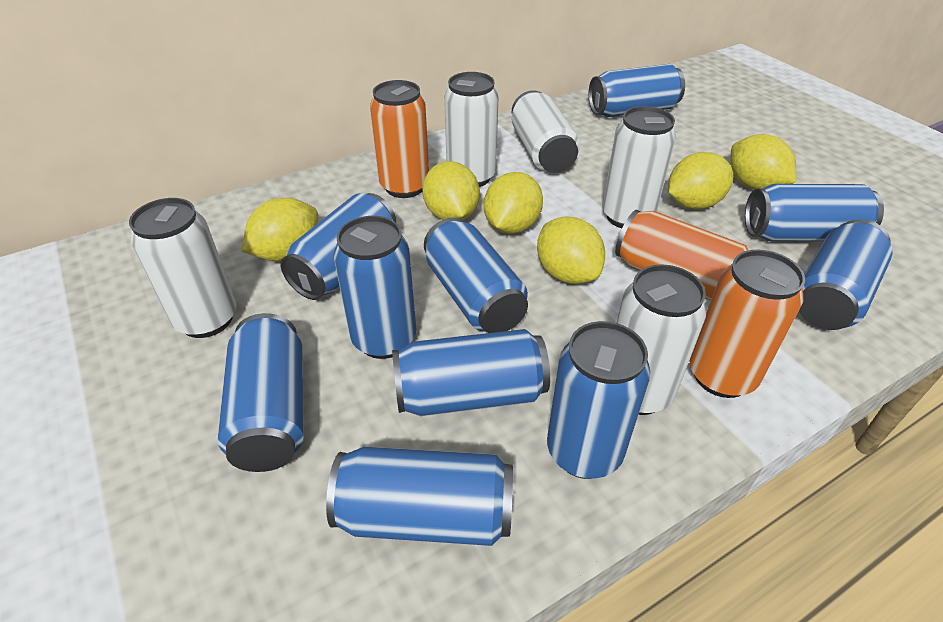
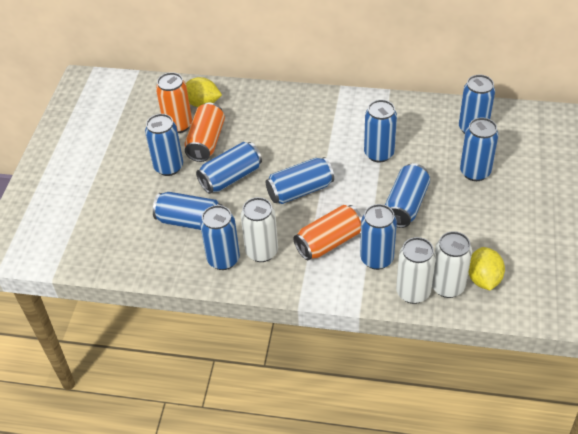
white can: [129,198,237,338] [444,72,499,187] [511,90,580,173] [602,106,676,228] [617,264,707,415] = 5 -> [241,197,278,262] [396,237,436,304] [432,231,472,298] = 3
yellow lemon: [242,198,318,261] [422,161,480,220] [484,172,543,234] [537,216,605,284] [668,152,733,209] [730,134,796,189] = 6 -> [186,77,222,107] [468,247,505,291] = 2

